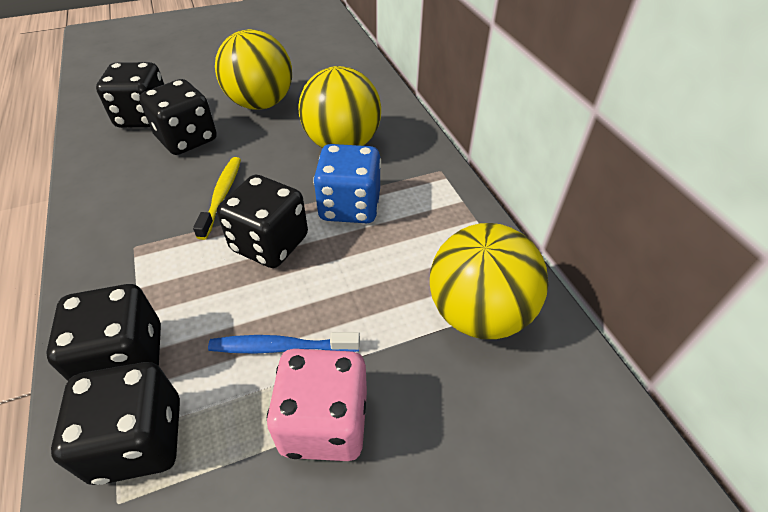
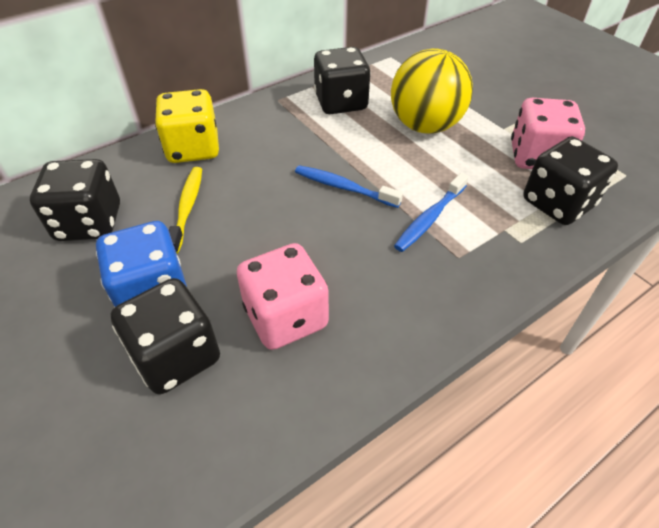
black dice: [46,284,161,381] [51,362,180,485] [96,62,164,128] [139,79,217,155] [217,175,308,268] = 5 -> [30,159,120,241] [110,278,220,394] [314,47,371,114] [523,137,618,225] = 4
blue toothbrush: [208,332,360,354] = 1 -> [295,165,403,208] [394,173,469,252] = 2
pink dice: [267,349,367,461] = 1 -> [237,243,329,350] [511,98,585,169] = 2
yellow ball: [215,29,292,110] [298,66,381,148] [430,223,548,339] = 3 -> [391,48,473,134] = 1
yellow dice: none = 0 -> [155,89,219,163] = 1

